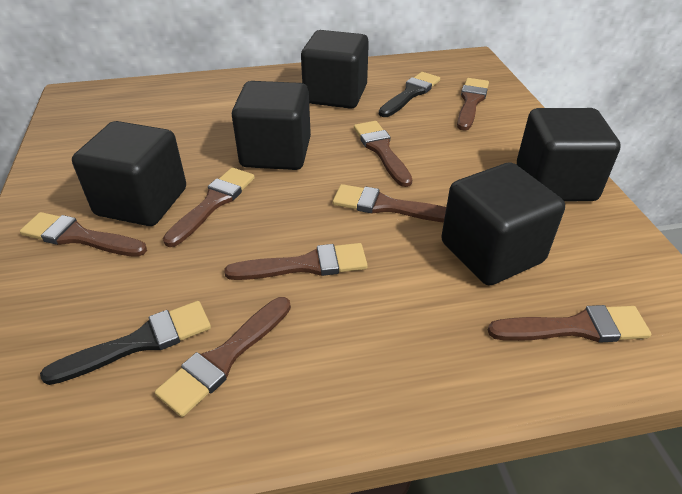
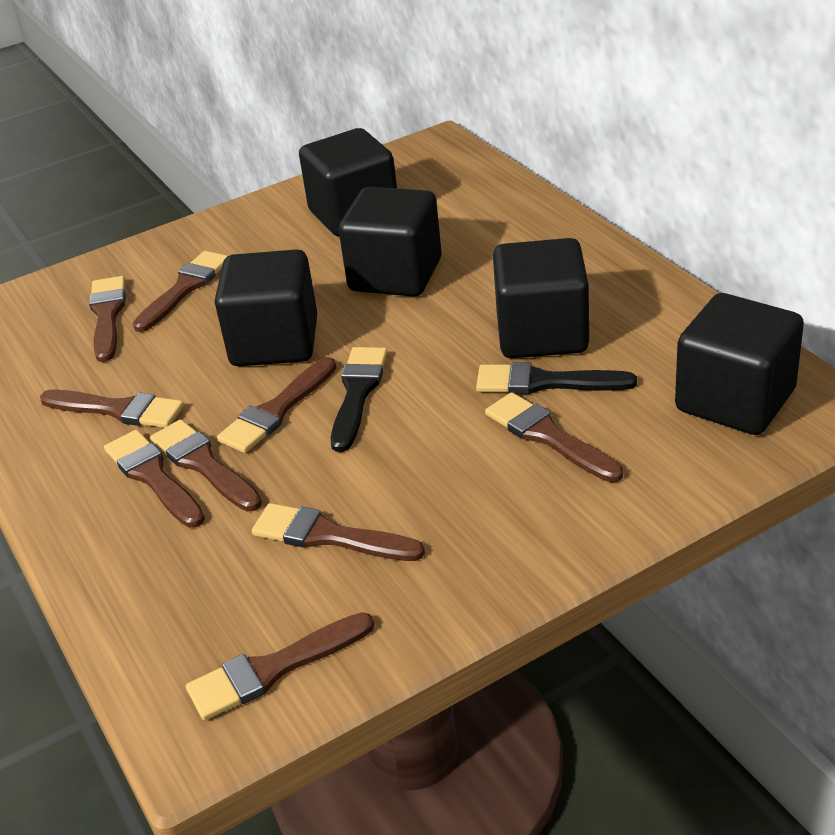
brown brush: [20,212,147,257] [155,297,291,417] [163,168,255,247] [224,243,368,280] [333,184,446,223] [354,121,412,187] [457,78,489,131] [488,305,651,343] = 8 -> [40,389,184,428] [89,276,126,362] [104,430,205,528] [133,251,228,332] [150,419,262,512] [186,612,374,720] [217,357,337,453] [252,503,425,561] [485,392,623,482] = 9

